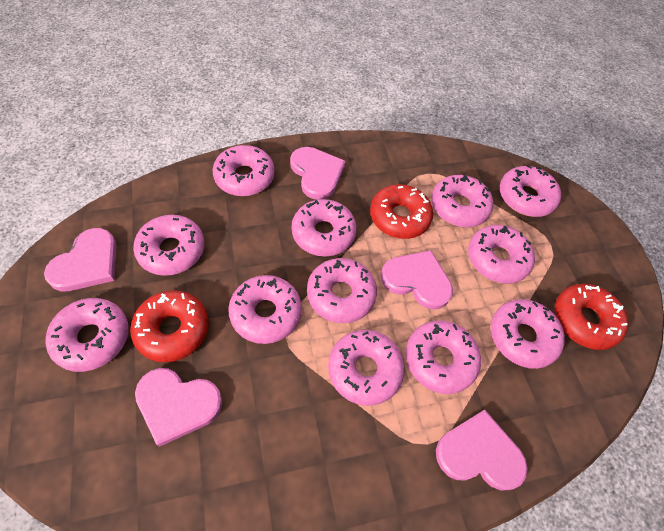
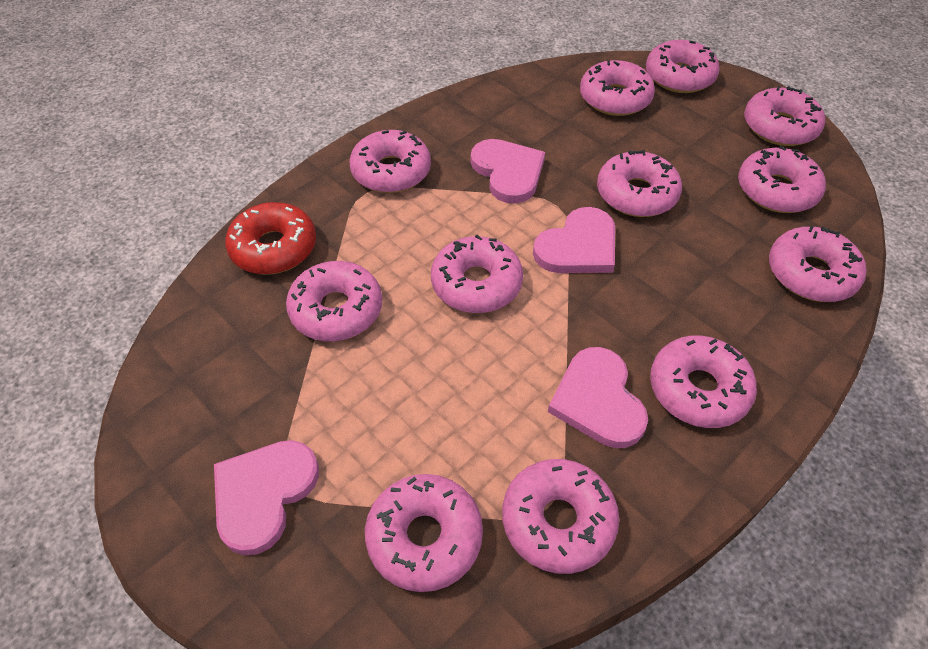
pink heart: [44,228,117,291] [135,368,222,447] [290,147,346,200] [381,250,453,310] [436,410,528,490] = 5 -> [214,440,319,556] [471,139,545,204] [533,207,615,273] [548,347,648,448] = 4
red donut: [130,290,209,362] [370,184,433,239] [555,284,628,350] = 3 -> [225,202,316,275] = 1

